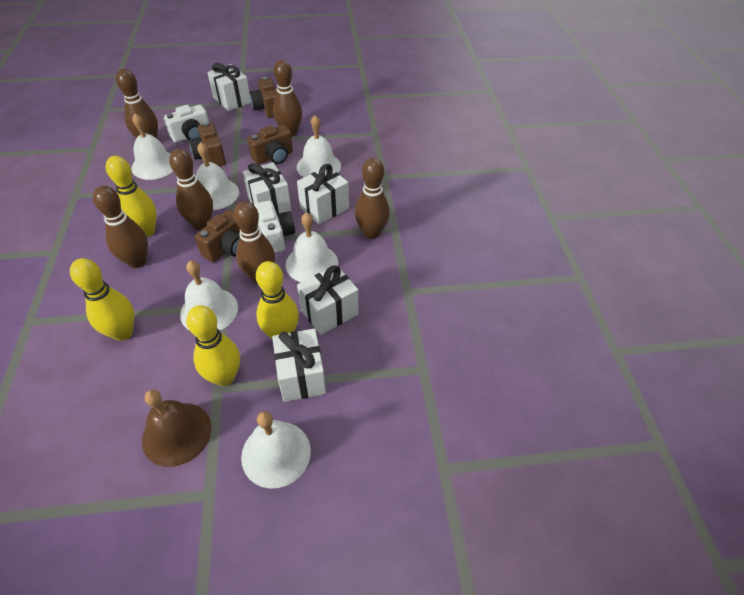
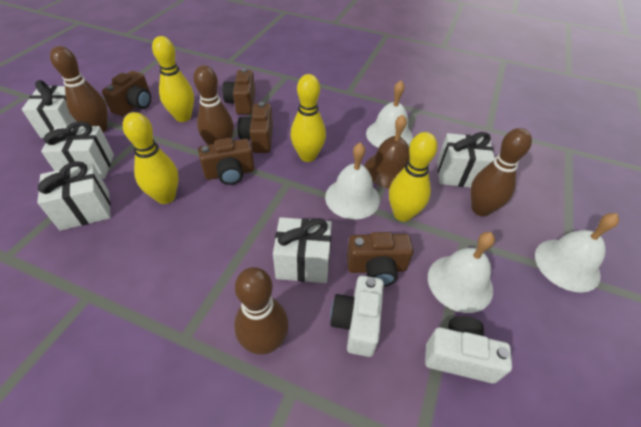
brown bowling pin: [93,186,148,268] [116,69,158,138] [169,149,213,230] [234,201,275,283] [273,60,302,137] [355,158,390,239] = 6 -> [50,46,108,133] [193,65,234,145] [234,267,289,355] [470,128,532,216] = 4
brown camera: [189,122,226,166] [195,209,240,263] [247,125,293,165] [250,77,277,118] = 4 -> [102,71,151,116] [198,138,254,185] [222,68,255,114] [238,102,273,153] [347,232,413,286] = 5
white bell: [131,113,173,180] [180,260,238,331] [196,142,239,210] [241,411,311,488] [286,212,338,282] [297,115,341,177] = 6 -> [325,142,380,219] [366,80,413,148] [428,232,495,313] [535,213,619,293] = 4

